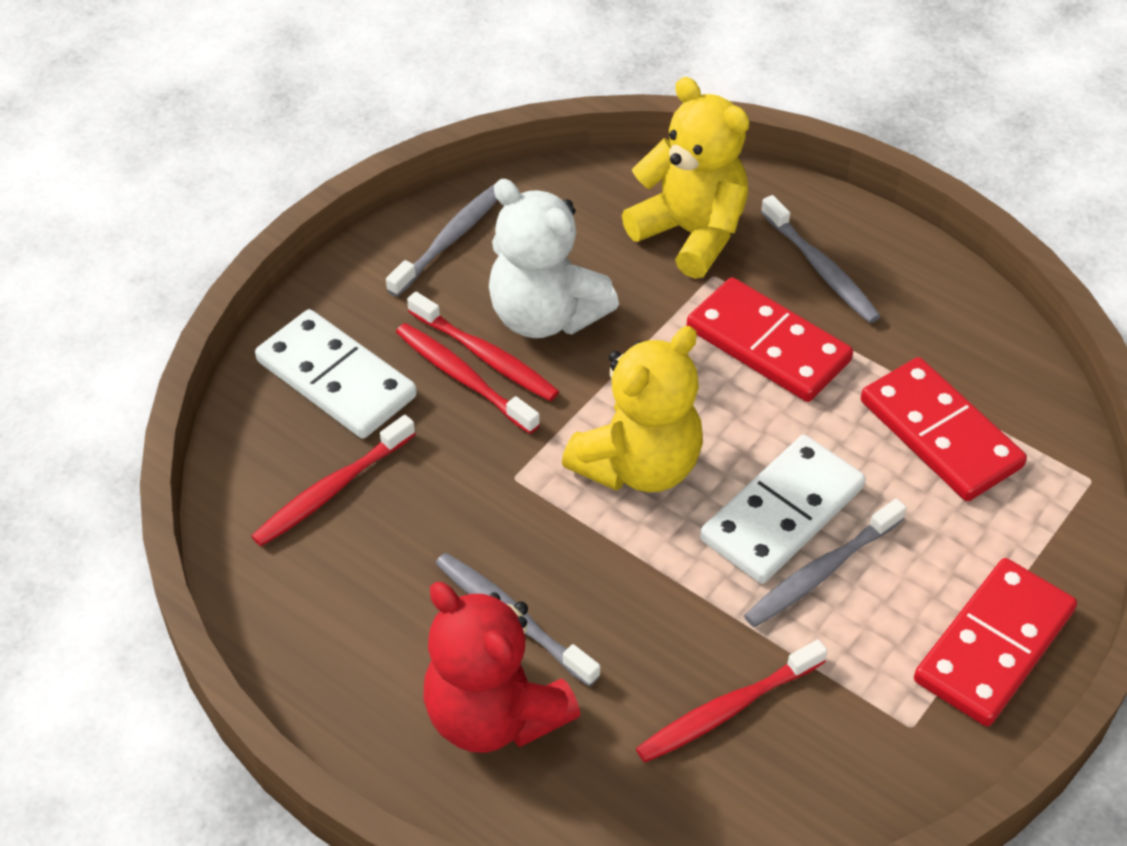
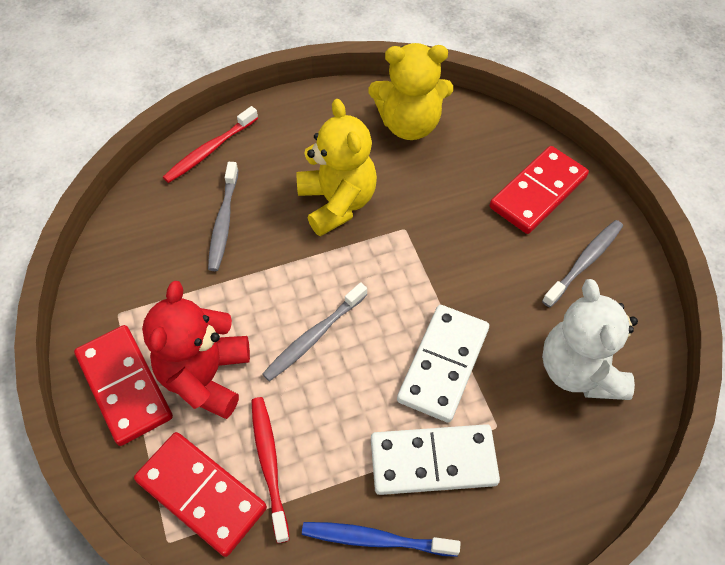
blue toothbrush: none = 0 -> [302,522,461,557] = 1
grey toothbrush: [386,184,497,297] [435,553,600,686] [744,499,906,627] [761,195,881,323] = 4 -> [208,162,238,271] [262,282,367,381] [542,220,623,307] = 3
red toothbrush: [251,415,415,546] [396,323,540,434] [407,292,559,401] [636,639,827,762] = 4 -> [163,106,258,183] [251,397,290,543] = 2

